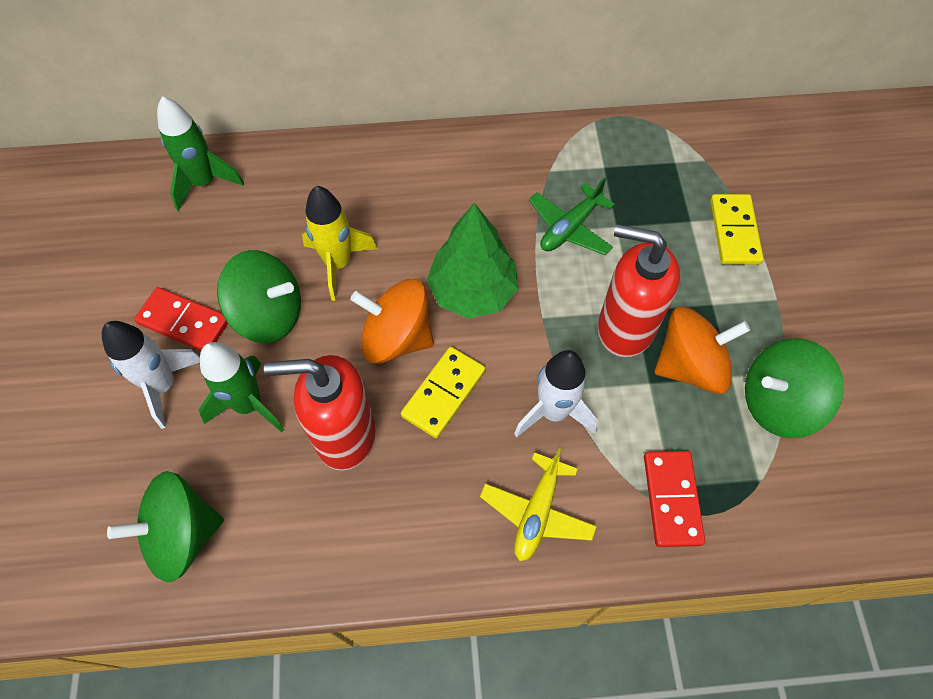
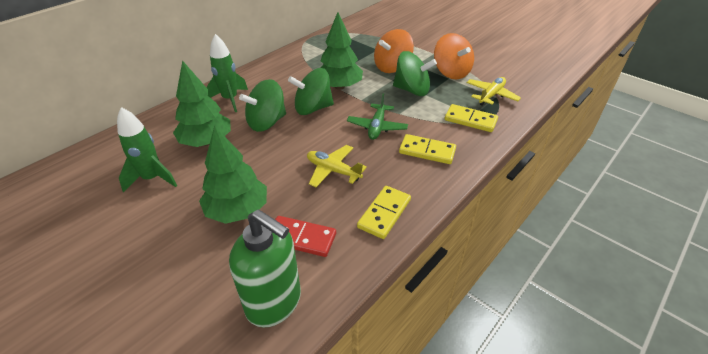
green soap dispenser: none = 0 -> [229,210,301,327] = 1
green tree: [427,203,518,318] = 1 -> [173,60,231,147] [199,125,267,224] [321,12,363,90] = 3
red domino: [134,287,228,351] [644,451,705,547] = 2 -> [275,216,336,257] = 1
red soap dispenser: [264,355,376,471] [598,224,680,357] = 2 -> none = 0
white rocket: [102,321,200,429] [514,350,598,438] = 2 -> none = 0
yellow domino: [401,347,486,438] [710,194,764,265] = 2 -> [357,186,411,239] [399,134,456,164] [445,104,498,132] = 3
yellow plane: [480,448,597,561] = 1 -> [307,145,367,187] [467,77,521,106] = 2
yellow rocket: [302,186,377,301] = 1 -> none = 0

